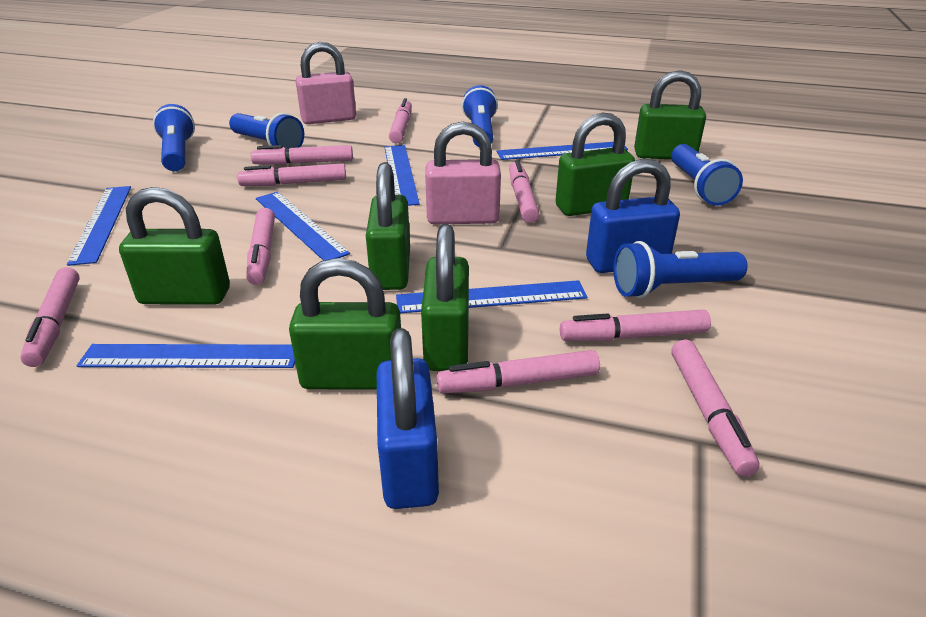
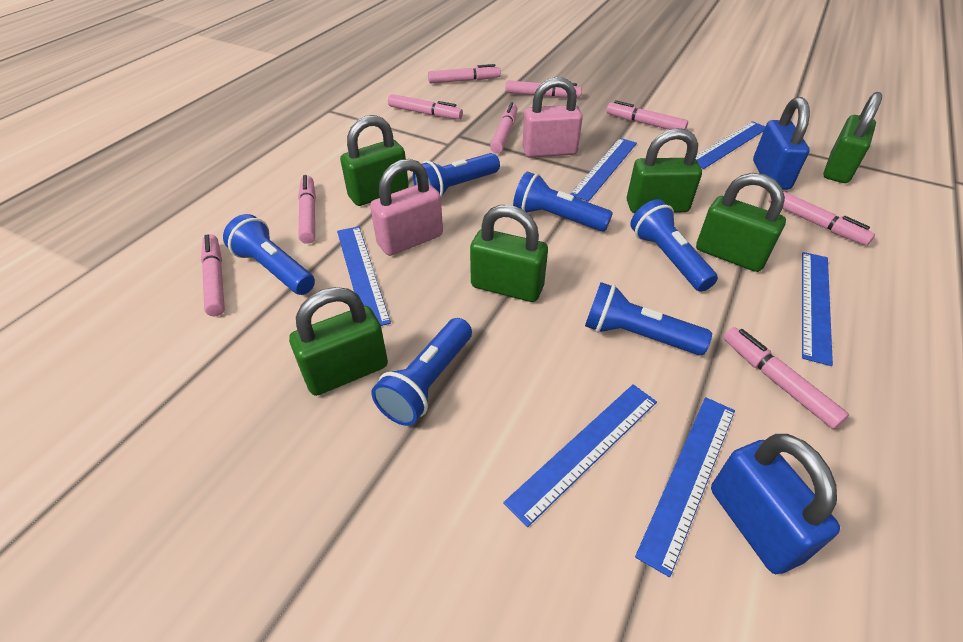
blue flashlight: [153,104,195,171] [229,113,304,149] [462,85,498,147] [613,241,747,298] [671,144,743,206] = 5 -> [223,214,315,295] [371,318,472,426] [413,153,500,197] [513,172,613,232] [585,282,712,355] [630,199,718,292] = 6

